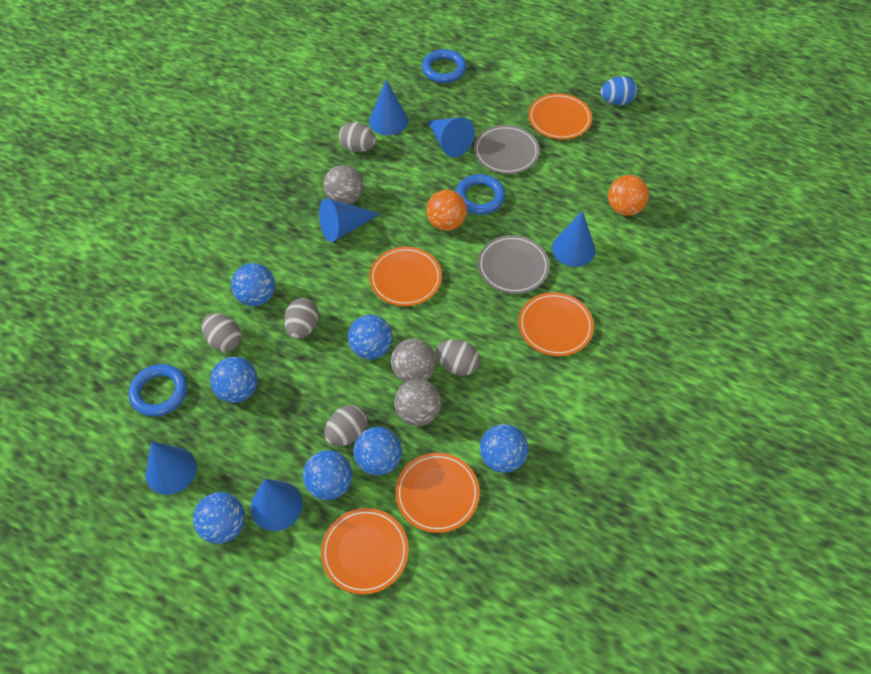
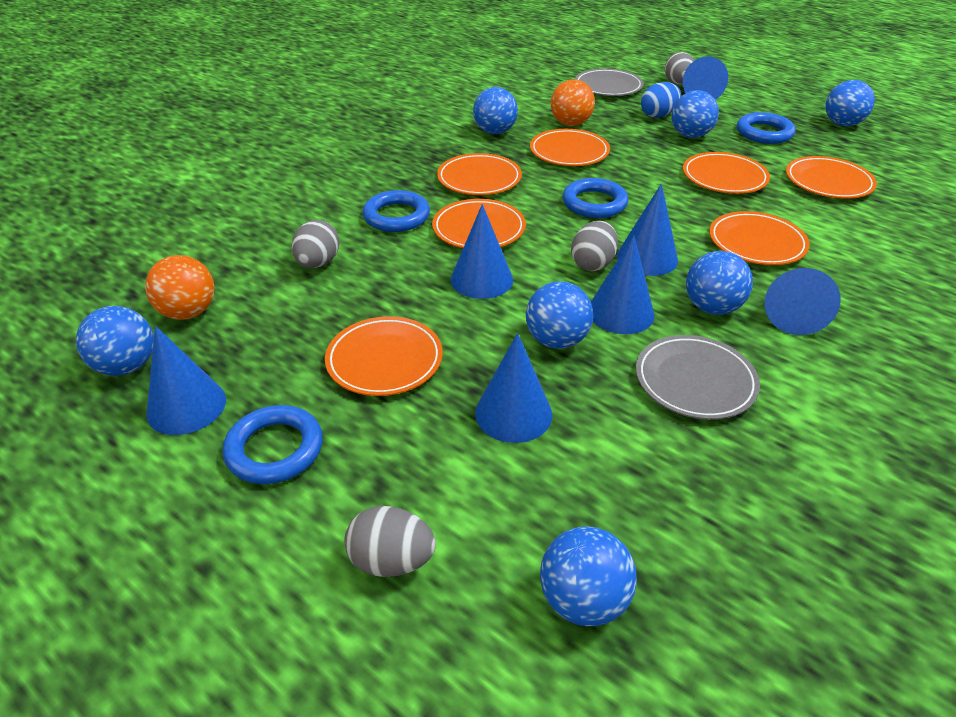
blue cone: [146,441,197,495] [251,479,303,531] [319,198,381,242] [369,80,408,135] [428,117,474,157] [552,211,595,267] = 6 -> [146,326,226,435] [451,204,513,299] [475,333,552,443] [591,236,654,334] [617,184,678,276] [683,56,728,100] [765,268,841,335] = 7
blue ring: [129,364,187,417] [422,49,467,83] [456,174,505,215] = 3 -> [222,405,323,484] [362,190,430,232] [563,178,629,218] [737,112,796,144] = 4
grey ball: [323,165,363,205] [391,339,436,382] [394,379,441,426] = 3 -> none = 0
grey egg: [202,313,242,352] [284,298,319,339] [324,405,367,446] [339,122,376,152] [435,340,480,376] = 5 -> [292,220,339,268] [344,506,436,577] [571,221,618,271] [665,52,695,85] = 4
orange plate: [321,508,409,594] [369,247,442,306] [395,453,480,533] [519,292,594,356] [528,93,592,140] = 5 -> [325,316,443,396] [432,199,526,248] [437,153,522,195] [530,129,610,166] [683,152,770,194] [709,211,810,265] [786,156,877,199] = 7

